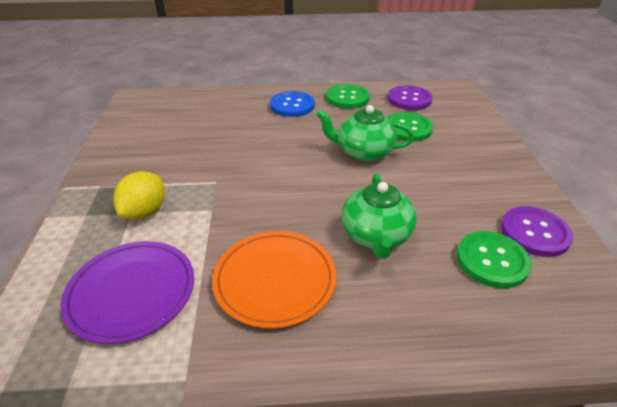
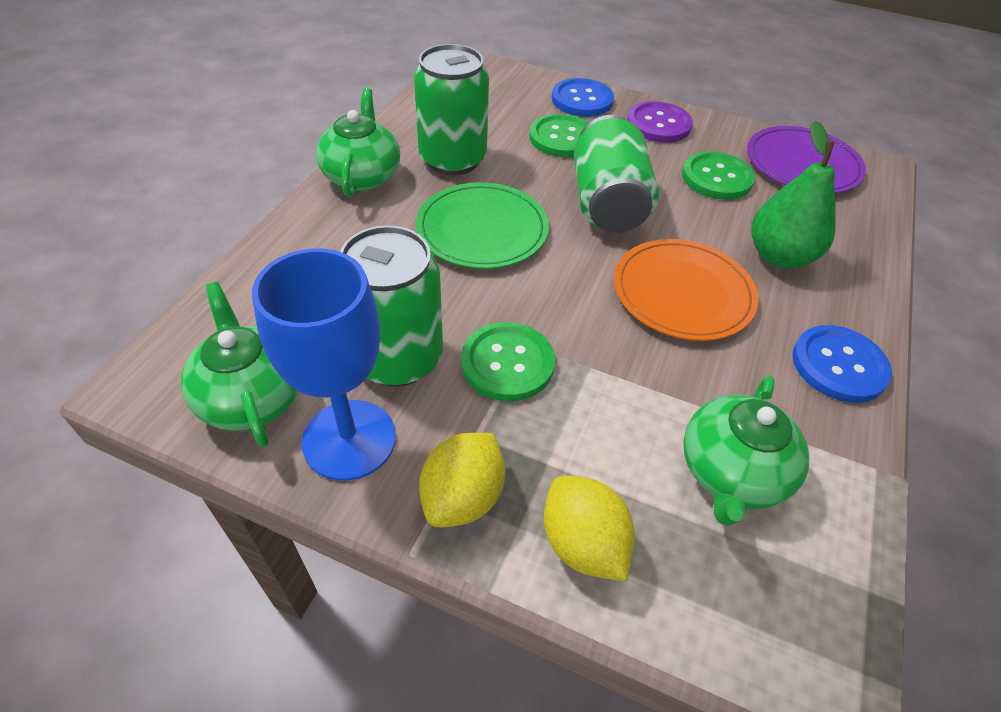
blue button: [270,91,315,117] = 1 -> [551,78,614,117] [792,325,892,403] = 2
blue goblet: none = 0 -> [252,248,396,481] = 1
green can: none = 0 -> [340,225,443,387] [414,44,489,176] [574,115,659,233] = 3
green pear: none = 0 -> [752,120,836,268] = 1
green plate: none = 0 -> [416,182,549,269] = 1
green teapot: [316,105,414,161] [341,173,417,259] = 2 -> [181,282,299,447] [316,88,400,197] [683,376,810,526] = 3
purple button: [388,85,433,110] [501,206,573,257] = 2 -> [627,101,693,143] = 1
yellow lemon: [113,171,165,220] = 1 -> [419,433,505,527] [544,476,635,582] = 2

